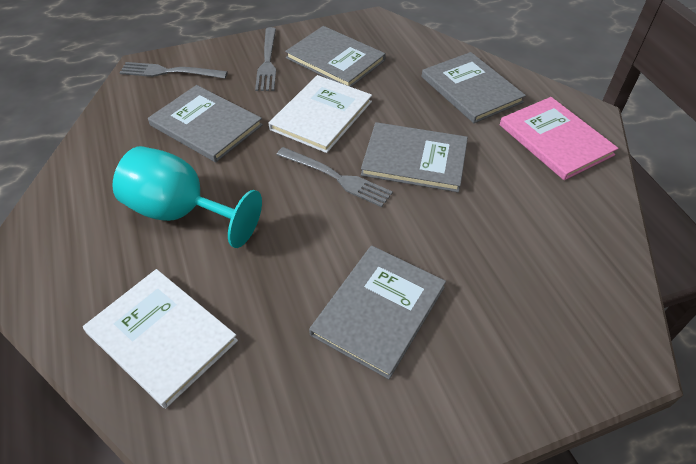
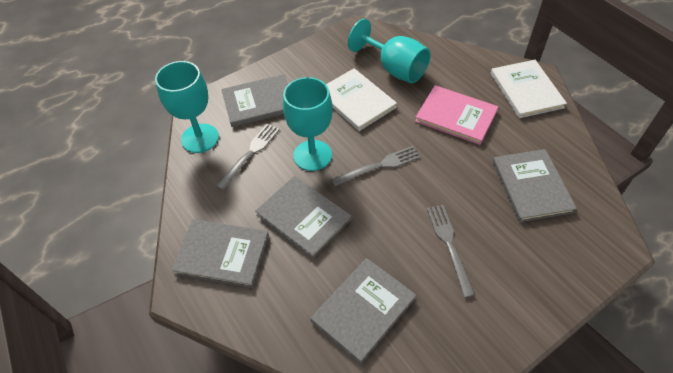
turquoise goblet: [113,146,262,248] = 1 -> [155,61,219,153] [283,77,333,171] [348,19,431,83] = 3

